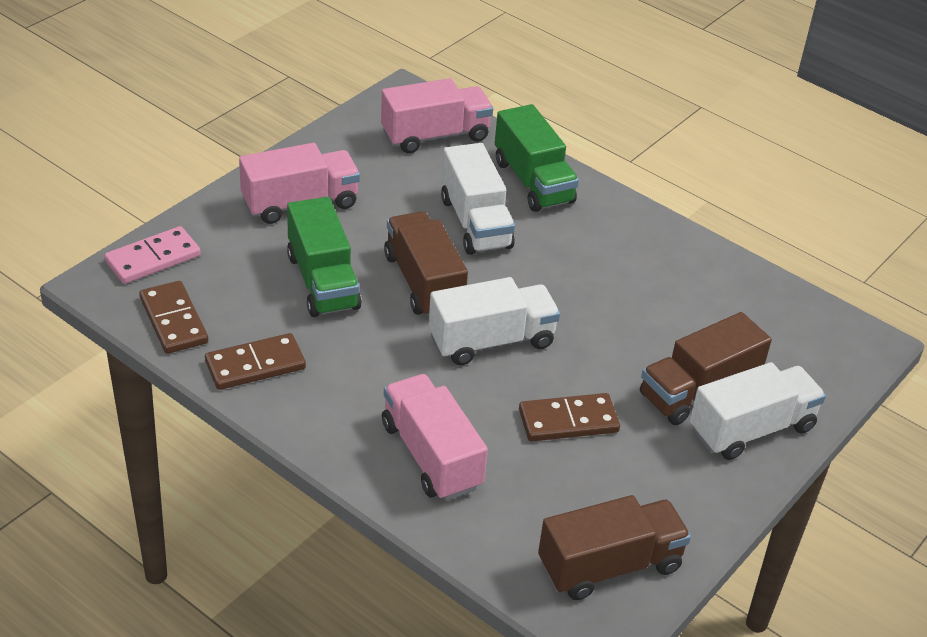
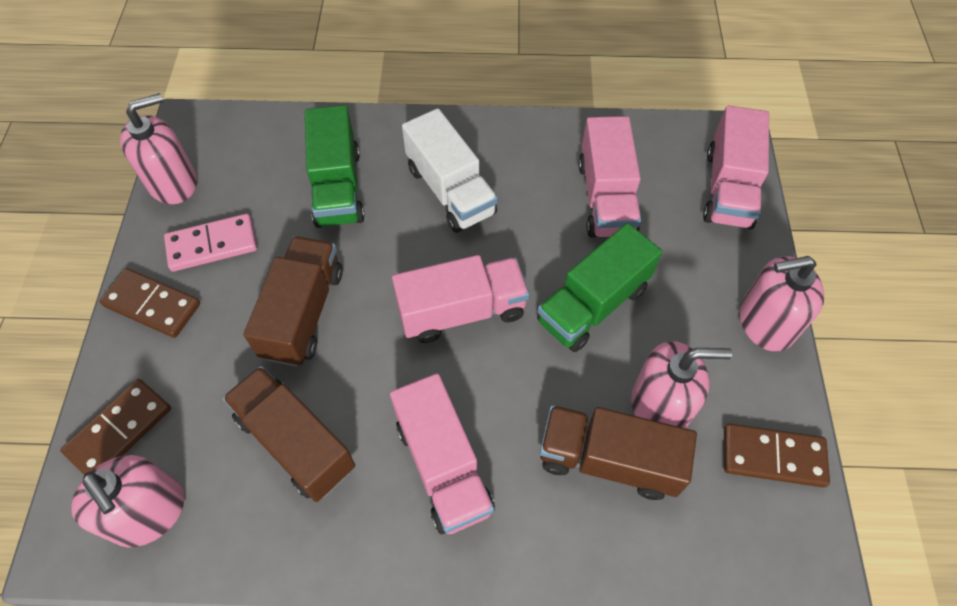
pink soap dispenser: none = 0 -> [71,455,185,547] [120,93,197,204] [631,341,732,428] [740,256,824,351] = 4
pink truck: [239,143,360,224] [381,78,493,153] [382,374,488,501] = 3 -> [390,373,495,534] [392,255,529,343] [578,116,641,238] [703,106,769,229] = 4
white truck: [428,277,560,365] [441,143,515,255] [690,362,826,460] = 3 -> [402,108,498,233] = 1

